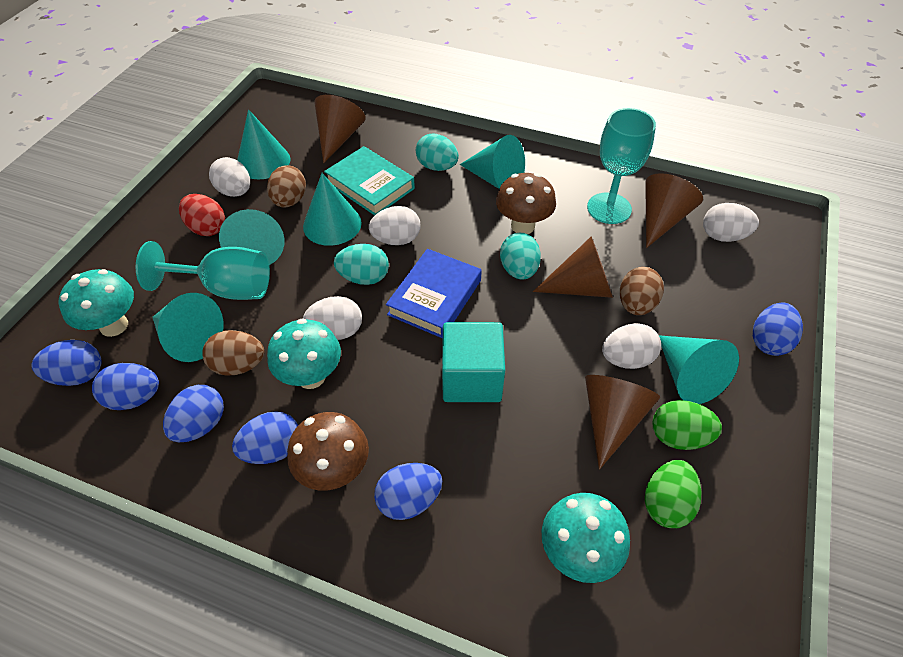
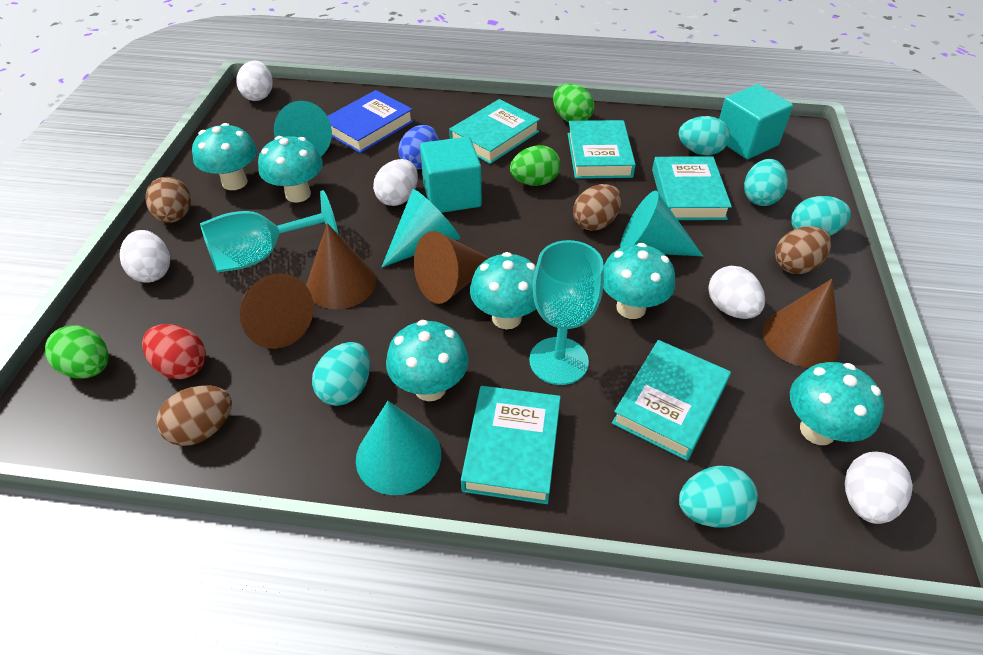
blue egg: [31,340,101,386] [92,363,159,410] [163,385,224,442] [232,411,298,464] [374,463,442,520] [753,302,803,356] = 6 -> [398,125,439,170] = 1
brown egg: [202,330,264,375] [267,165,306,208] [620,267,664,315] = 3 -> [145,177,191,223] [157,386,232,446] [573,184,622,231] [775,226,831,274] = 4
brown mushroom: [287,412,369,491] [496,173,556,234] = 2 -> none = 0
green egg: [645,460,701,528] [653,400,722,450] = 2 -> [45,325,109,379] [510,145,561,186] [553,84,594,122] = 3
turquoise book: [324,146,415,215] = 1 -> [449,99,540,164] [461,386,561,504] [568,120,636,179] [612,340,731,461] [652,156,732,220] = 5
turquoise cone: [152,293,223,362] [219,209,284,265] [237,109,290,180] [303,173,362,246] [460,135,525,189] [659,335,739,404] = 6 -> [274,101,332,156] [356,401,441,495] [382,189,460,267] [620,191,703,256] = 4
turquoise cube: [442,322,505,402] = 1 -> [420,137,482,213] [719,84,793,159] = 2
turquoise egg: [334,244,389,285] [416,134,459,171] [500,233,541,279] = 3 -> [312,342,370,406] [678,116,730,155] [679,466,758,528] [744,159,788,206] [791,196,851,236] = 5
turquoise mushroom: [59,269,134,337] [267,318,341,389] [542,493,630,583] = 3 -> [192,123,257,190] [258,136,323,203] [386,320,469,401] [470,252,536,329] [603,243,675,319] [790,362,884,445] = 6

